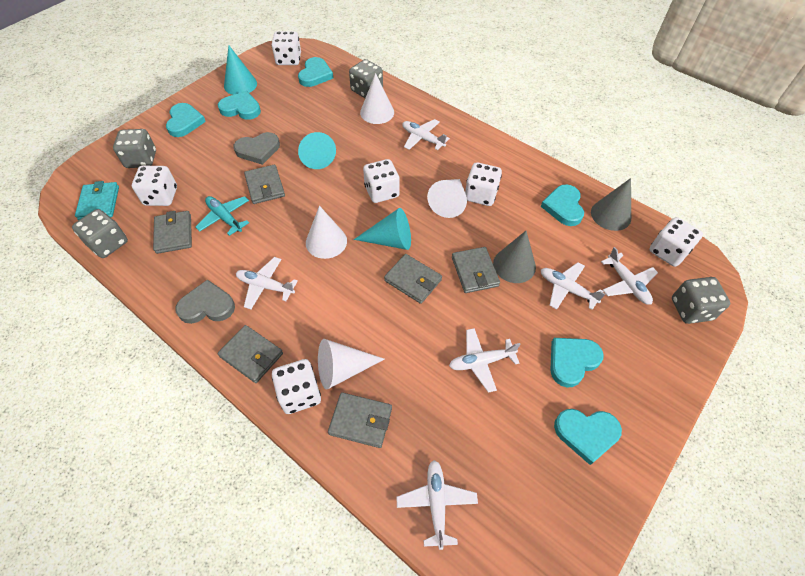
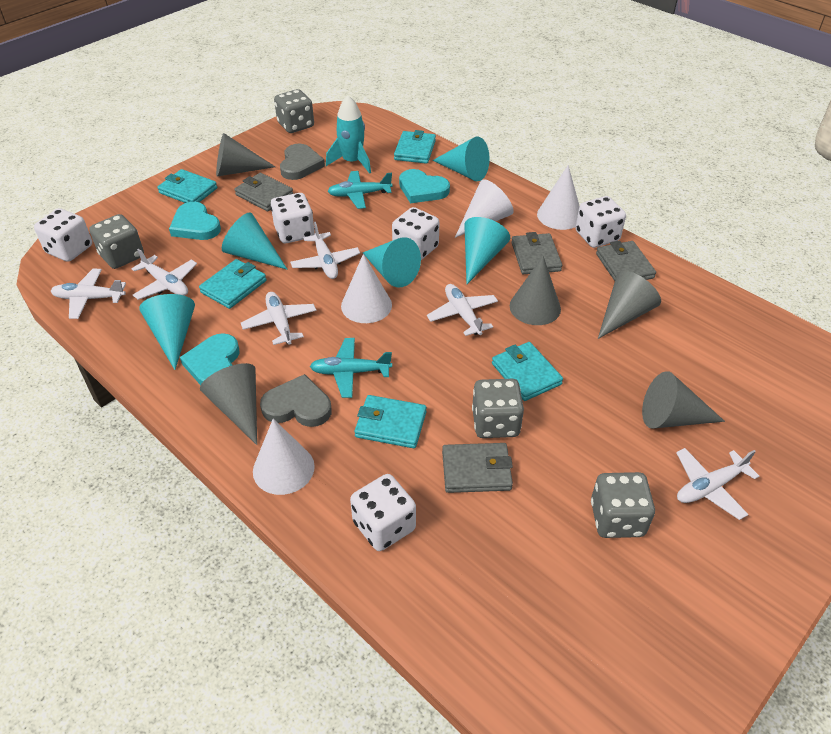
grey cone: [493,231,536,283] [591,178,631,231] = 2 -> [200,363,257,445] [216,133,275,176] [510,256,561,325] [598,271,661,339] [642,371,725,429] = 5
grey wallet: [153,211,192,254] [218,325,283,383] [244,165,285,204] [328,392,392,448] [384,254,442,304] [452,247,500,293] = 6 -> [234,173,293,212] [442,443,513,493] [511,232,562,274] [596,241,656,281] = 4
turquoise cone: [224,45,257,95] [298,132,336,169] [354,208,411,250] = 3 -> [139,294,195,370] [222,213,287,269] [363,237,421,287] [433,137,490,181] [464,217,510,284] = 5
turquoise heart: [166,103,206,137] [218,91,261,120] [298,57,333,87] [541,184,584,226] [550,338,604,387] [554,409,622,465] = 6 -> [169,202,221,240] [180,333,240,385] [399,169,450,203] = 3
turquoise plane: [196,196,249,236] = 1 -> [310,338,392,398] [328,171,393,209] = 2
turquoise rocket: none = 0 -> [326,95,371,174] = 1
turquoise wallet: [75,181,119,220] = 1 -> [157,169,217,203] [199,259,266,309] [354,395,427,448] [394,130,436,164] [492,342,563,401] = 5
white dice: [132,166,177,206] [272,31,301,65] [272,359,321,414] [363,159,400,203] [465,162,502,206] [649,217,703,267] = 6 -> [34,208,92,262] [271,193,315,243] [350,474,416,551] [392,207,439,260] [575,196,626,248] = 5

